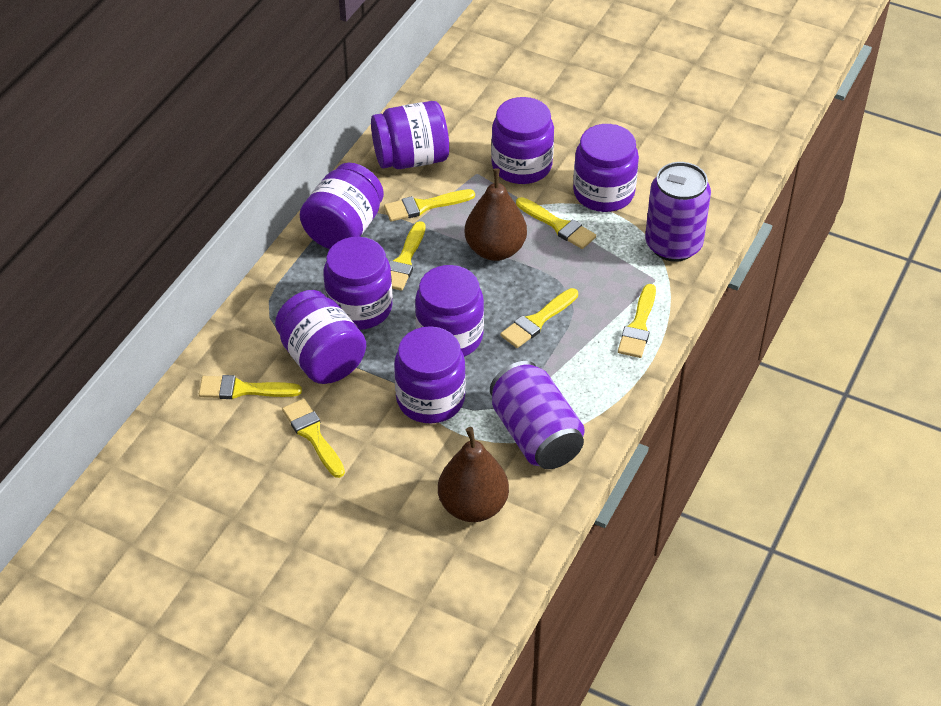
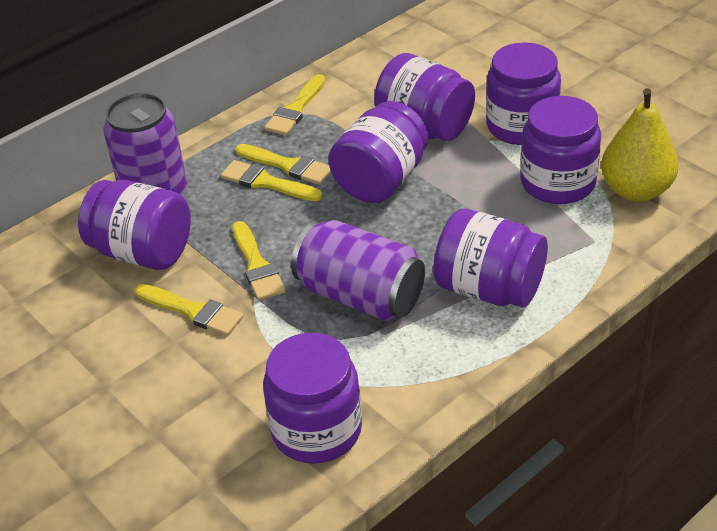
brown pear: [438,427,509,522] [465,168,527,261] = 2 -> none = 0
purple jar: [275,290,366,384] [300,163,384,249] [323,237,393,330] [371,101,449,169] [394,326,466,423] [415,265,484,357] [491,97,554,184] [573,124,639,212] = 8 -> [78,180,191,270] [263,333,362,464] [328,101,428,203] [374,53,475,141] [433,209,548,308] [486,42,561,145] [520,96,601,204] = 7
yellow brush: [199,375,302,399] [282,399,345,478] [384,189,475,222] [389,221,426,291] [500,288,578,348] [516,197,596,249] [618,284,656,358] = 7 -> [135,284,243,336] [221,160,323,201] [232,221,286,301] [235,144,331,185] [264,74,325,135] = 5
yellow pear: none = 0 -> [601,88,678,202] = 1

